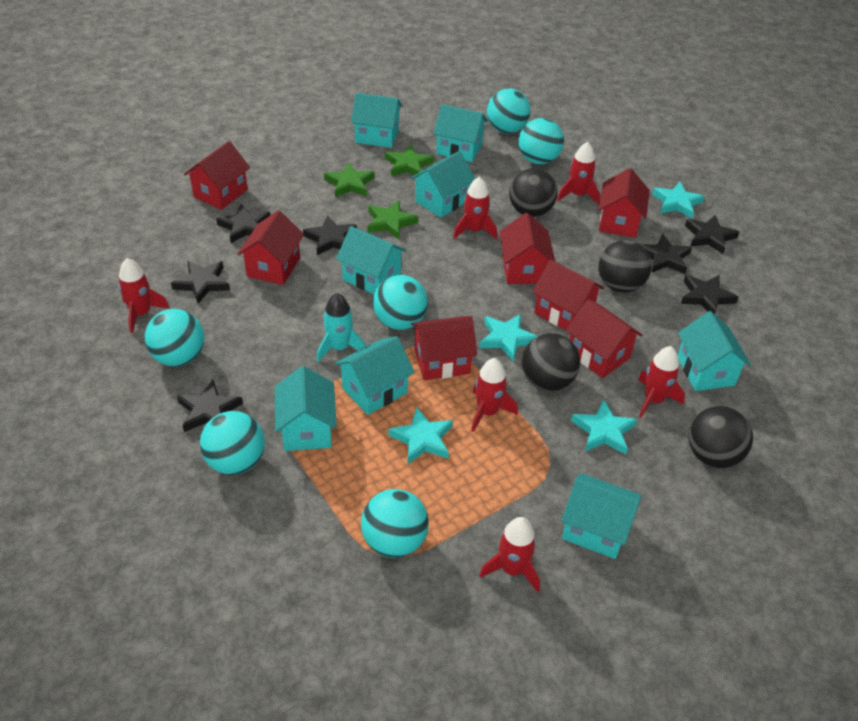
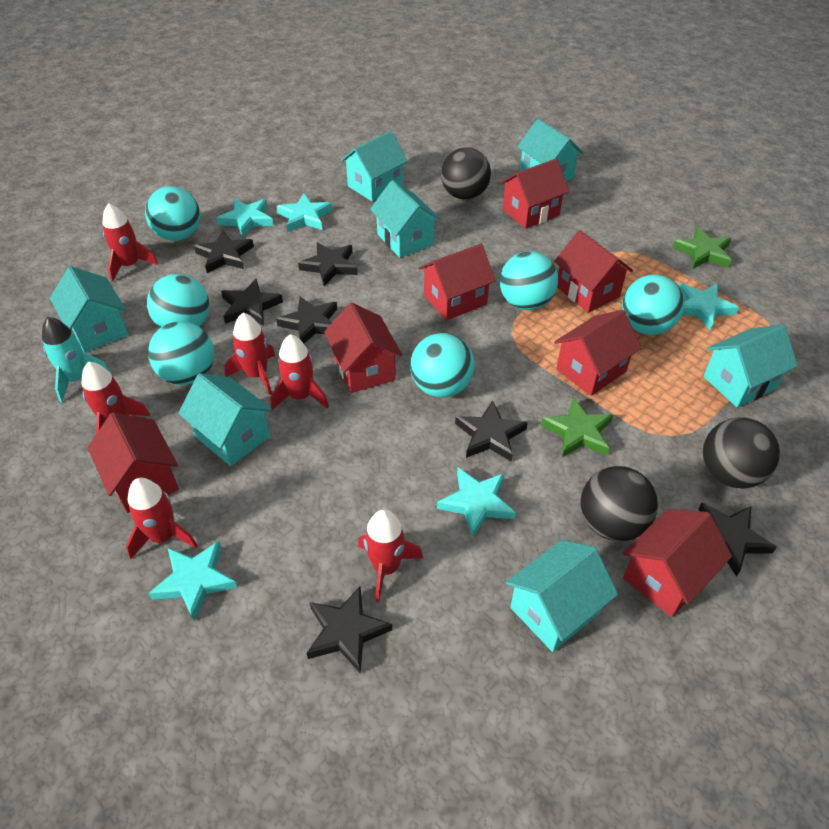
black ball: [509,168,558,217] [522,333,580,391] [598,240,652,293] [688,406,753,468] = 4 -> [441,147,491,200] [581,466,658,542] [703,417,780,489] = 3
green star: [324,162,375,197] [367,200,418,239] [385,145,434,176] = 3 -> [541,398,613,458] [672,227,732,269] = 2
turquoise house: [275,366,337,451] [335,336,415,415] [336,226,407,294] [351,93,402,148] [411,151,475,218] [433,104,488,162] [561,473,642,559] [678,311,751,391] = 8 -> [50,266,128,352] [178,373,272,466] [341,131,408,201] [370,180,441,258] [506,540,618,652] [517,119,584,181] [703,325,798,407] = 7
turquoise star: [388,407,453,464] [479,314,538,361] [571,400,638,455] [652,182,705,219] = 4 -> [148,541,237,621] [217,199,274,238] [276,194,332,232] [437,468,516,538] [679,283,739,330] = 5

